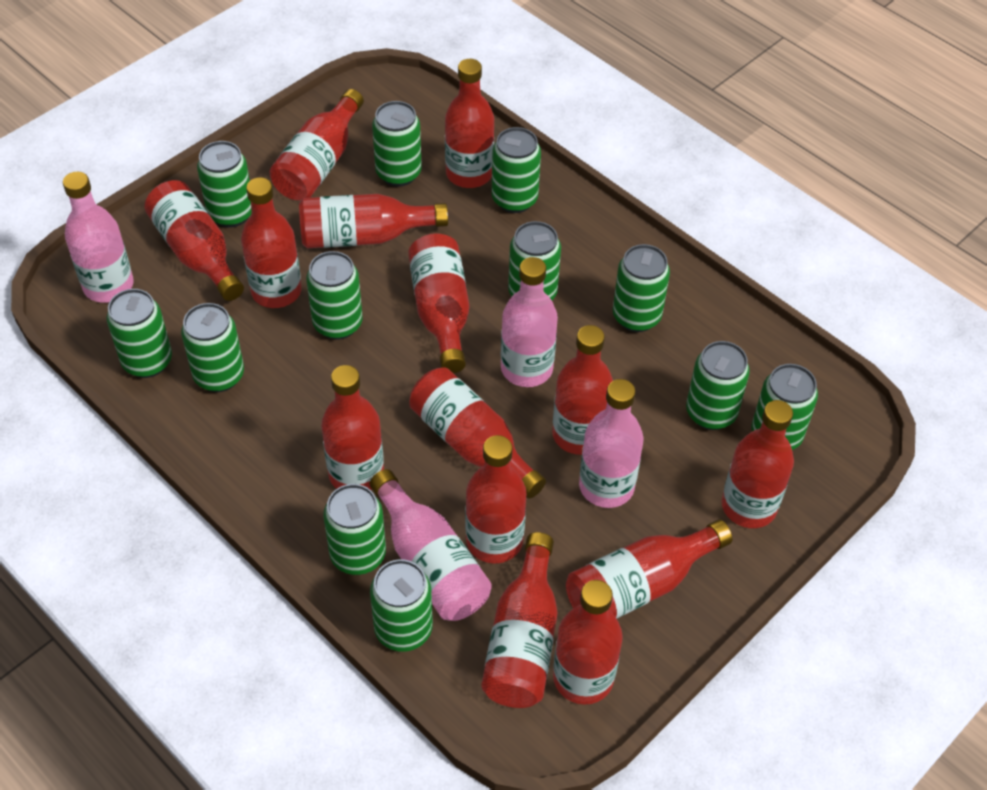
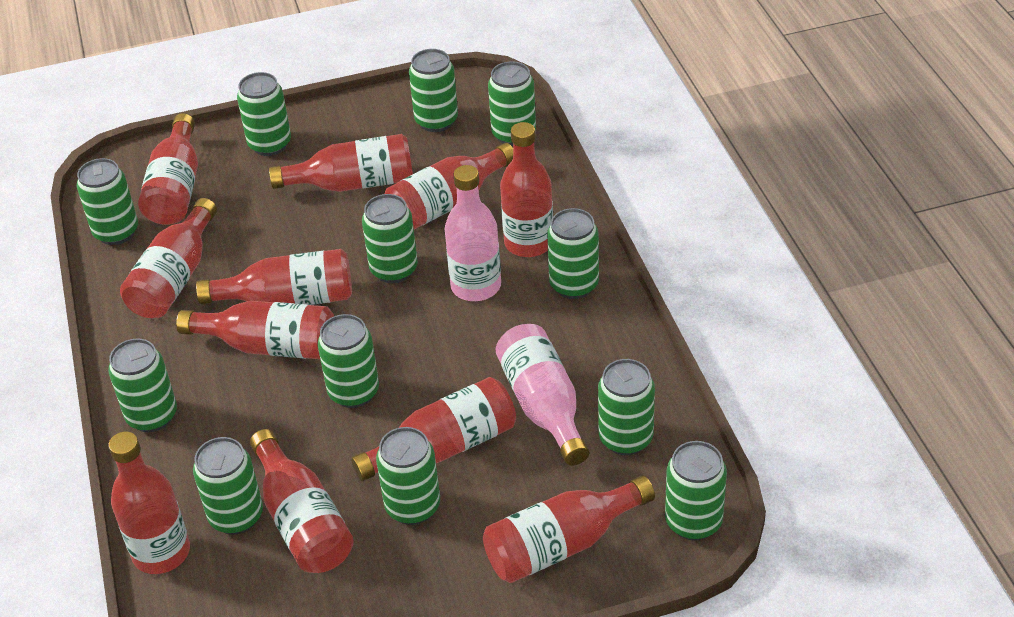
pink bottle: [63,172,134,303] [370,469,492,621] [501,257,558,387] [579,379,644,508] = 4 -> [445,165,501,301] [496,324,589,466] = 2
red bottle: [145,180,244,301] [241,177,302,308] [269,89,364,201] [299,194,448,248] [321,365,384,490] [408,233,469,373] [409,367,546,498] [445,59,494,188] [465,435,527,564] [481,532,557,708] [552,325,613,455] [553,580,623,705] [566,520,733,619] [722,400,794,528] = 14 -> [108,432,190,574] [120,198,217,318] [138,113,198,225] [176,301,334,359] [196,249,352,305] [250,429,354,573] [269,134,413,192] [351,377,516,481] [385,143,513,229] [483,475,655,583] [500,122,553,257] = 11

